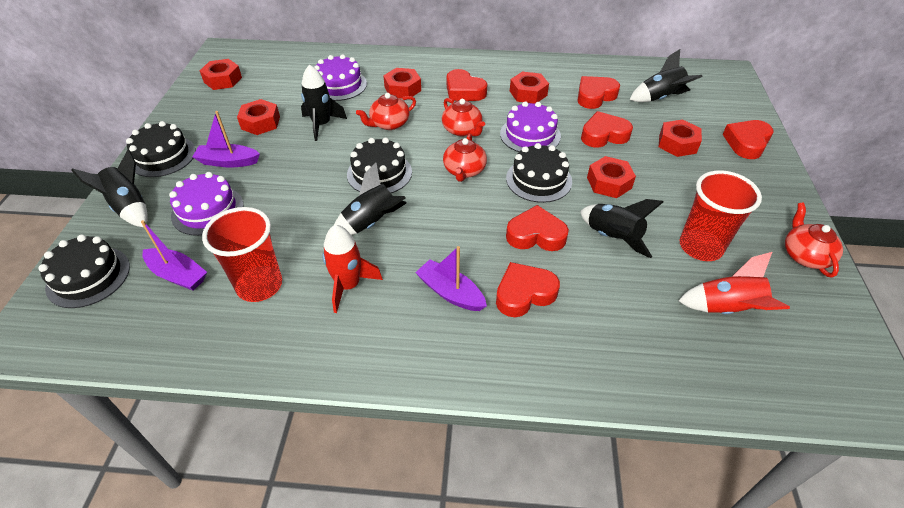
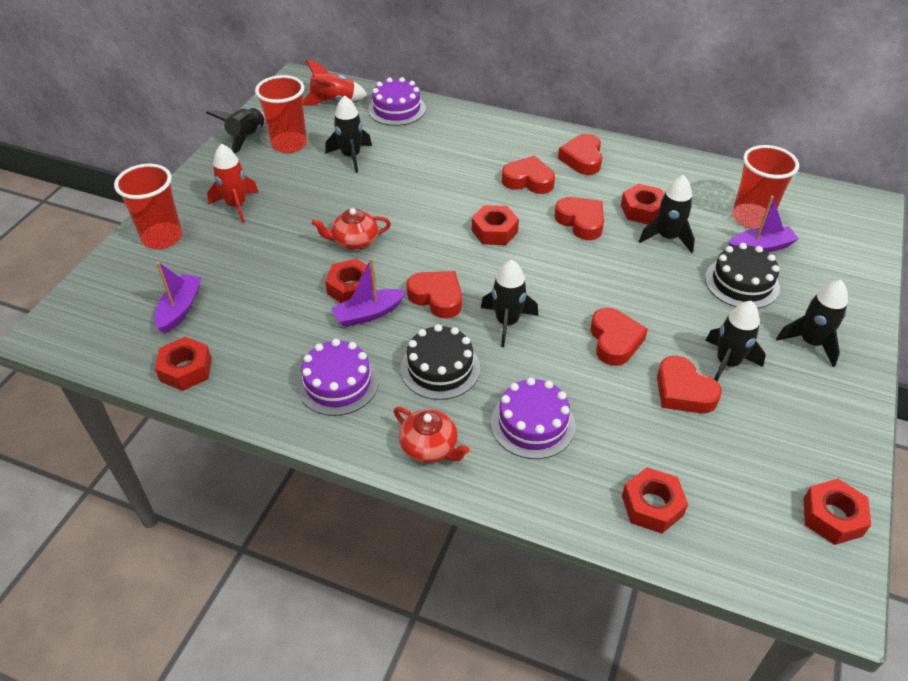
black cake: [38,235,130,308] [126,121,196,177] [347,137,412,193] [506,143,572,203] = 4 -> [400,324,480,400] [705,243,780,309] = 2
black rocket: [71,149,148,227] [301,65,347,141] [334,162,406,235] [580,199,663,258] [629,49,703,102] = 5 -> [206,107,265,154] [325,95,372,173] [481,260,538,347] [639,175,695,253] [705,301,766,381] [776,280,848,367] = 6
red cup: [202,207,282,302] [680,170,762,261] = 2 -> [114,164,182,249] [255,75,307,153] [732,145,799,229] = 3
red teapot: [356,93,416,130] [442,98,485,136] [443,133,487,182] [785,203,843,278] = 4 -> [312,208,391,250] [394,407,470,463] = 2

